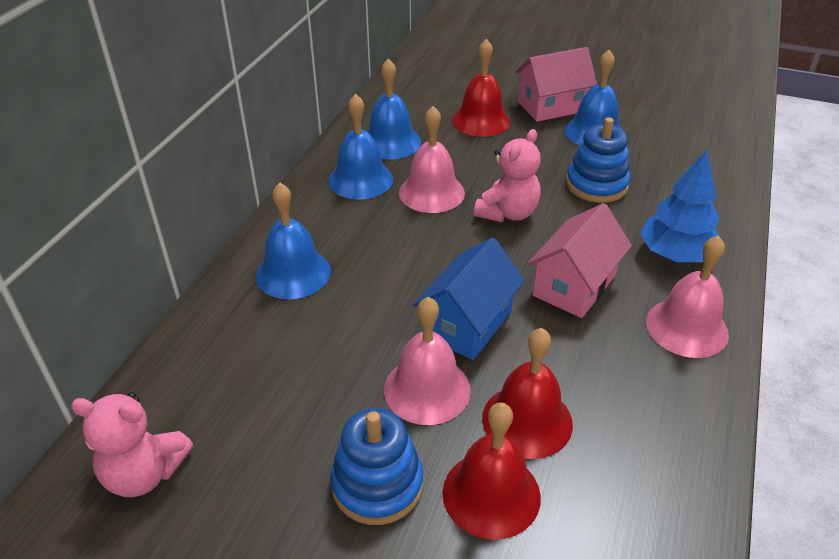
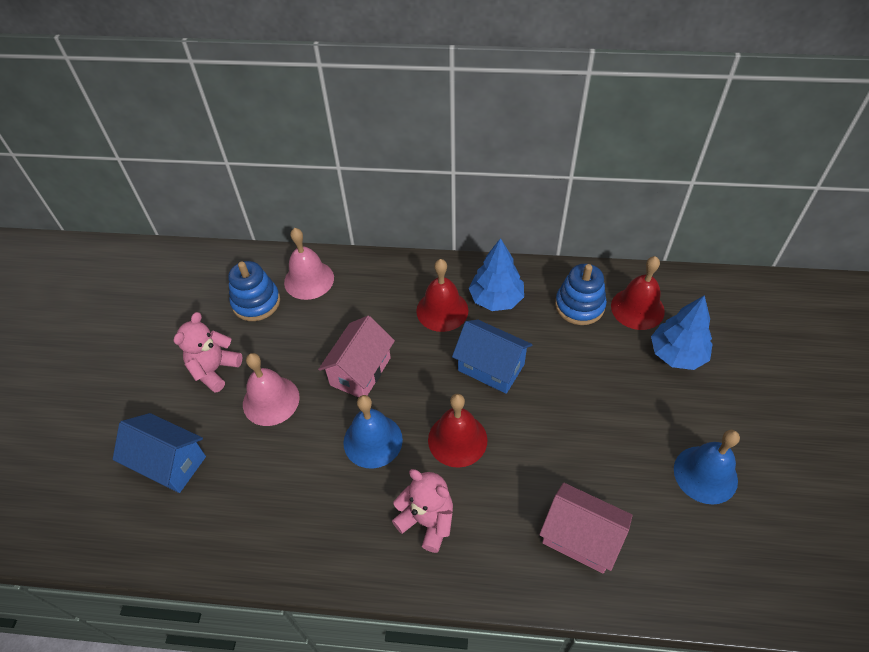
blue bell: [256,183,331,299] [328,94,393,200] [367,59,421,159] [564,50,623,145] = 4 -> [343,395,403,469] [674,430,740,505] = 2
blue house: [413,238,525,360] = 1 -> [113,413,206,493] [452,320,532,394] = 2
blue tree: [640,150,720,262] = 1 -> [469,238,524,311] [651,295,713,370] = 2
pink bell: [384,297,471,425] [399,106,465,213] [646,235,729,358] = 3 -> [243,353,300,426] [284,228,334,300] = 2

